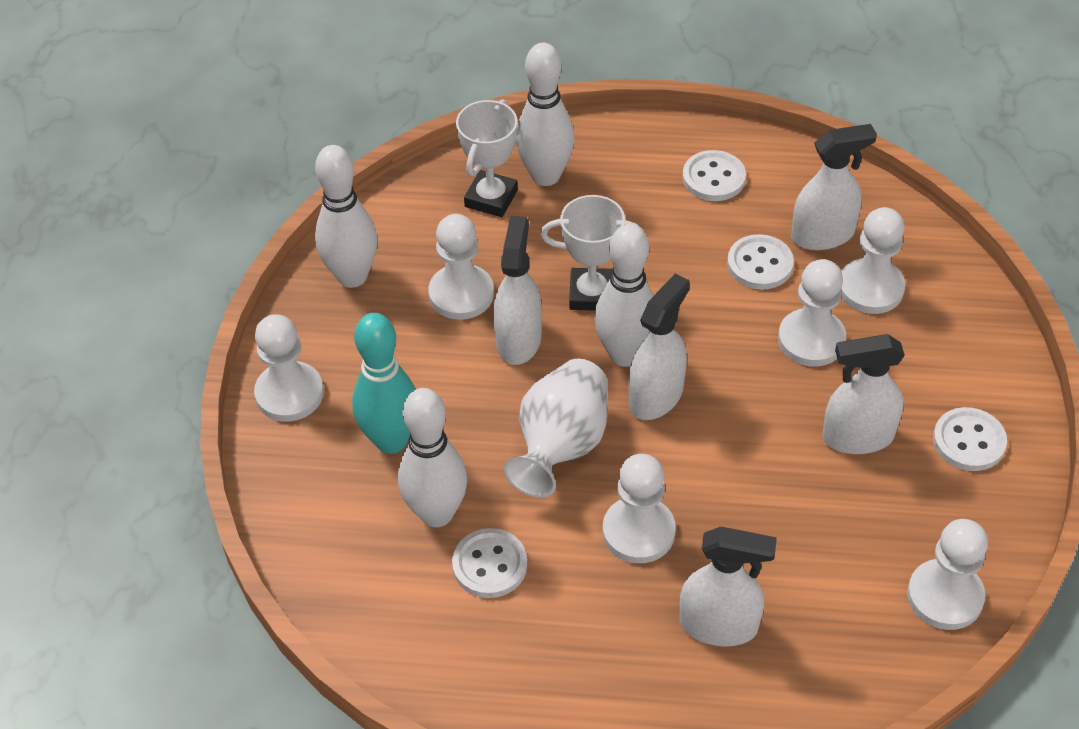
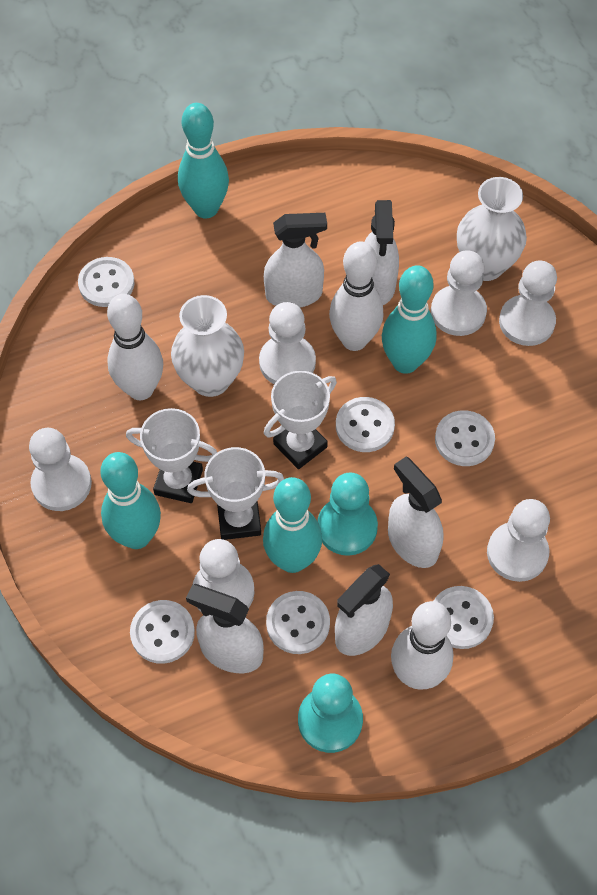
turquoise bowling pin: [352,313,416,454] = 1 -> [101,452,161,549] [178,103,229,219] [263,477,322,573] [382,265,437,374] = 4
turquoise pawn: none = 0 -> [298,674,363,753] [317,473,378,556] = 2
white bowling pin: [315,145,378,288] [398,388,467,527] [516,43,574,186] [594,224,654,367] = 4 -> [107,294,163,400] [329,241,384,351] [391,601,453,690] = 3
white button: [452,528,527,598] [683,150,746,201] [727,234,794,289] [933,407,1007,471] = 4 -> [78,257,135,307] [130,600,195,664] [266,591,330,654] [336,397,395,452] [434,586,494,649] [435,410,495,466] = 6
white trophy: [456,99,518,217] [540,195,643,311] = 2 -> [126,408,217,503] [187,447,284,540] [264,371,337,469] = 3
white vase: [504,359,608,497] = 1 -> [171,295,244,397] [457,177,527,281] = 2

